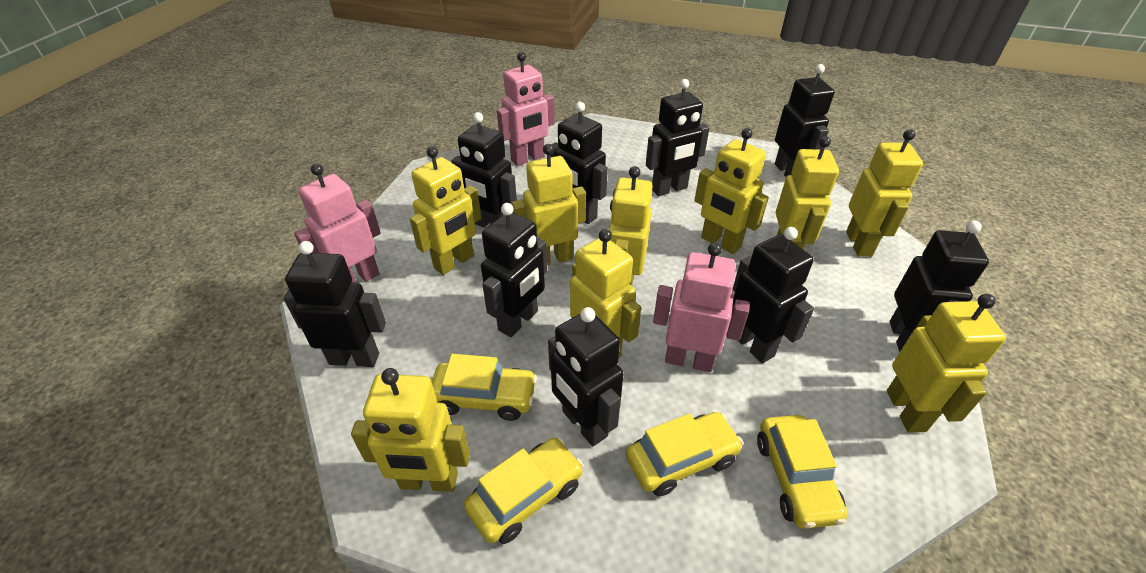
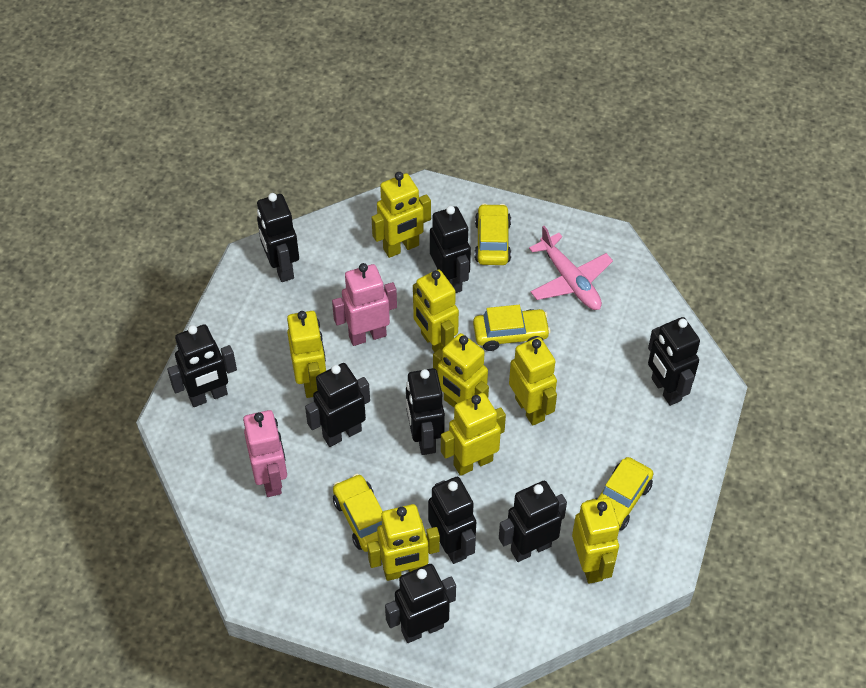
pink plane: none = 0 -> [529,226,613,310] = 1
pink robot: [294,164,381,283] [497,52,555,166] [653,243,750,372] = 3 -> [243,410,287,497] [332,263,397,346] = 2
yellow robot: [351,368,470,492] [410,146,482,275] [511,144,586,266] [570,229,641,358] [609,166,653,286] [694,128,769,254] [776,136,839,250] [846,129,923,257] [887,294,1006,433] = 9 -> [287,311,326,398] [367,504,440,581] [371,172,431,258] [413,270,459,352] [433,333,489,407] [441,393,506,476] [509,337,557,426] [572,498,620,584] = 8

